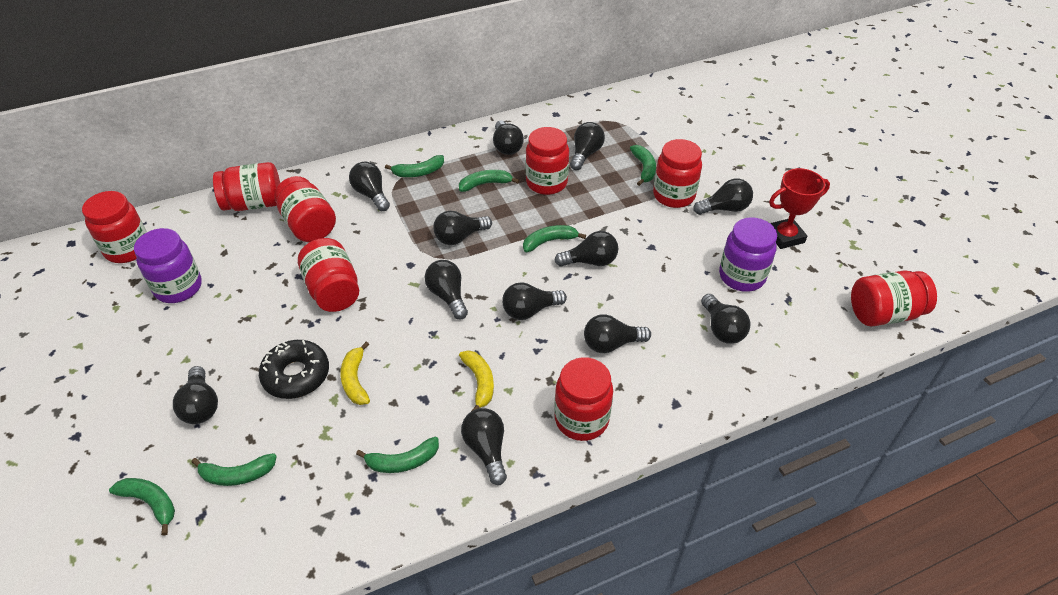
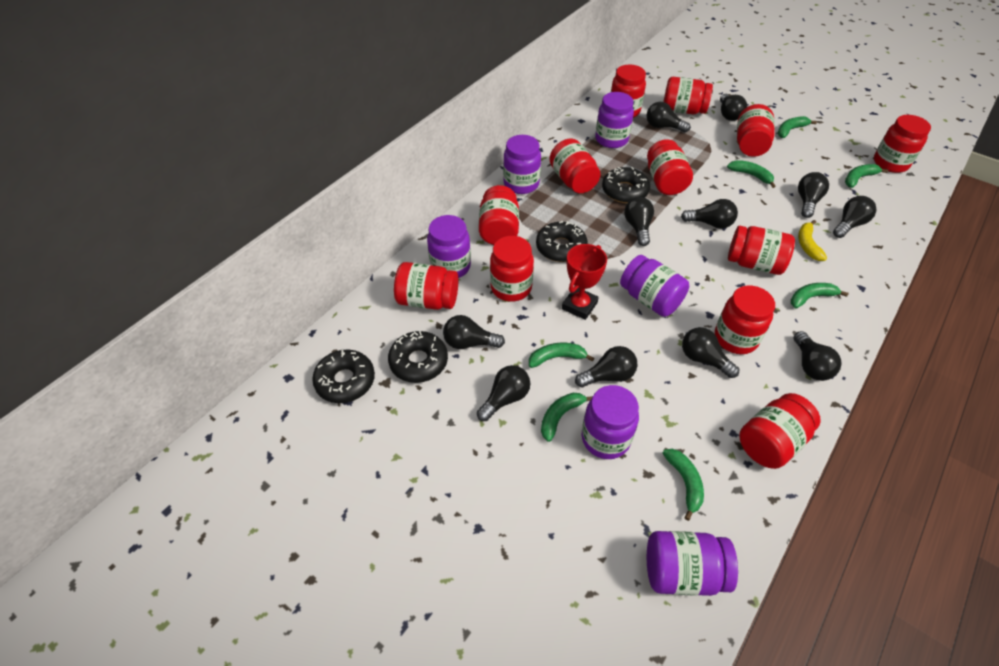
black donut: [259,340,329,399] = 1 -> [312,349,375,403] [388,331,448,383] [536,221,588,262] [602,167,650,203] = 4
black light bulb: [173,366,218,424] [349,162,390,211] [425,260,468,320] [433,211,492,245] [461,408,507,485] [493,120,524,155] [502,282,567,320] [554,231,618,267] [570,122,605,170] [584,314,651,353] [693,178,753,215] [701,294,750,344] = 12 -> [443,315,505,349] [477,365,531,421] [575,346,637,387] [624,197,654,246] [646,102,690,132] [681,199,738,229] [682,327,739,378] [720,94,747,121] [794,331,841,381] [798,172,829,218] [833,196,876,238] = 11
purple jar: [134,228,202,303] [719,217,777,292] = 2 -> [427,215,471,278] [503,135,541,194] [582,385,639,459] [595,92,634,148] [620,255,689,317] [647,531,738,596] = 6
red jar: [82,191,147,263] [213,162,280,211] [274,176,336,242] [298,238,359,312] [526,127,569,195] [554,357,613,441] [653,139,702,208] [851,270,937,326] = 8 -> [394,262,458,310] [479,185,519,245] [490,236,534,302] [549,139,601,193] [611,64,646,118] [647,139,693,195] [663,77,713,115] [715,286,775,354] [728,226,795,275] [737,104,775,157] [739,393,821,469] [874,115,931,173] = 12
yellow banana: [340,342,370,405] [459,350,494,411] = 2 -> [798,220,827,261] = 1

